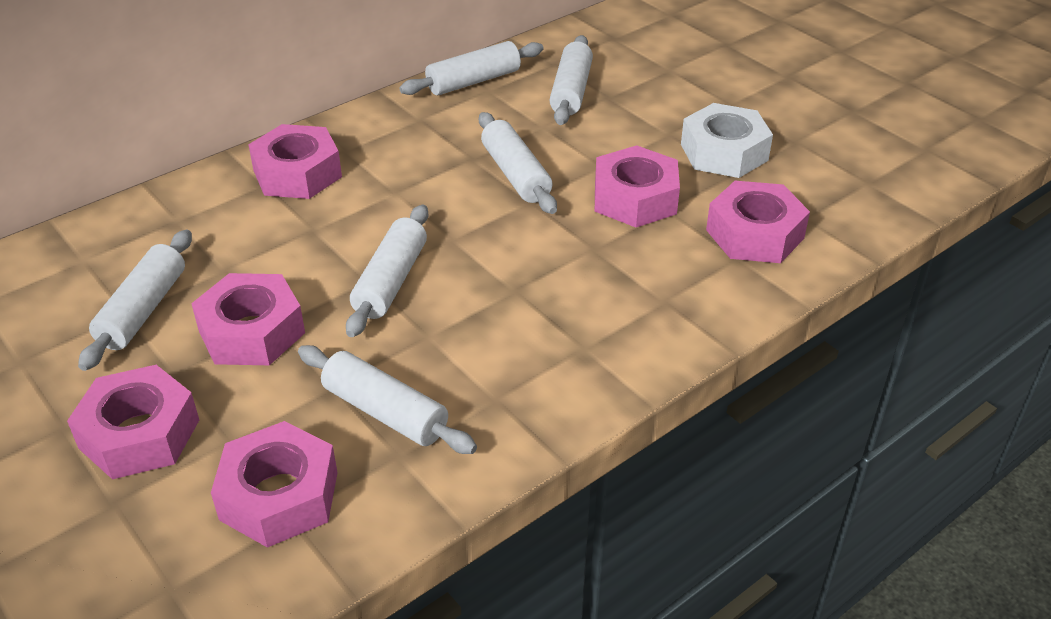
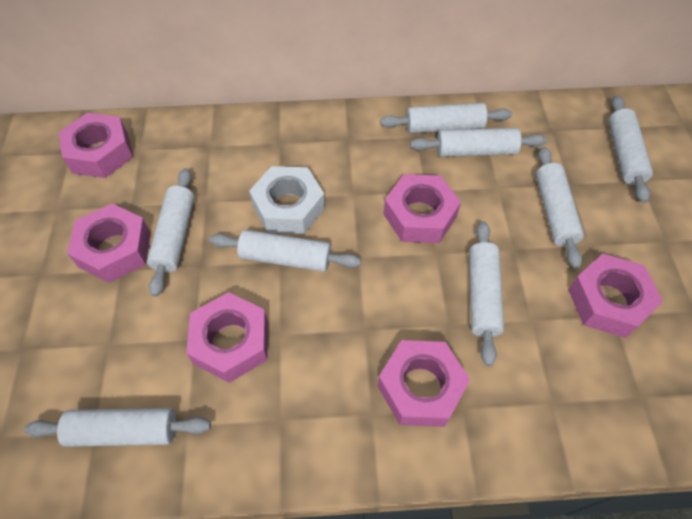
white rolling pin: [78,230,192,371] [298,345,477,454] [346,205,429,337] [399,41,544,95] [479,112,557,214] [549,35,593,125] = 6 -> [24,408,211,447] [147,168,194,297] [209,230,361,272] [380,103,512,133] [410,128,547,157] [469,221,504,366] [536,147,584,269] [608,95,653,203] = 8

